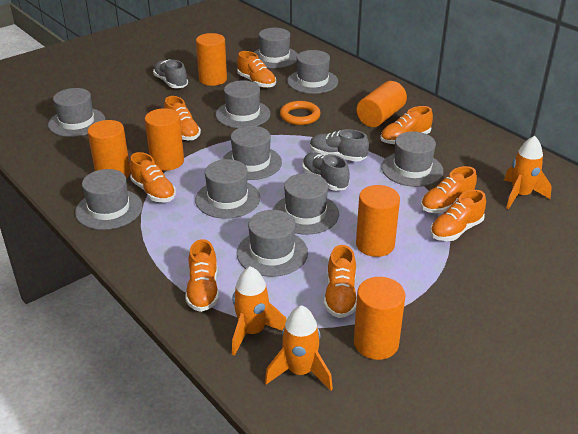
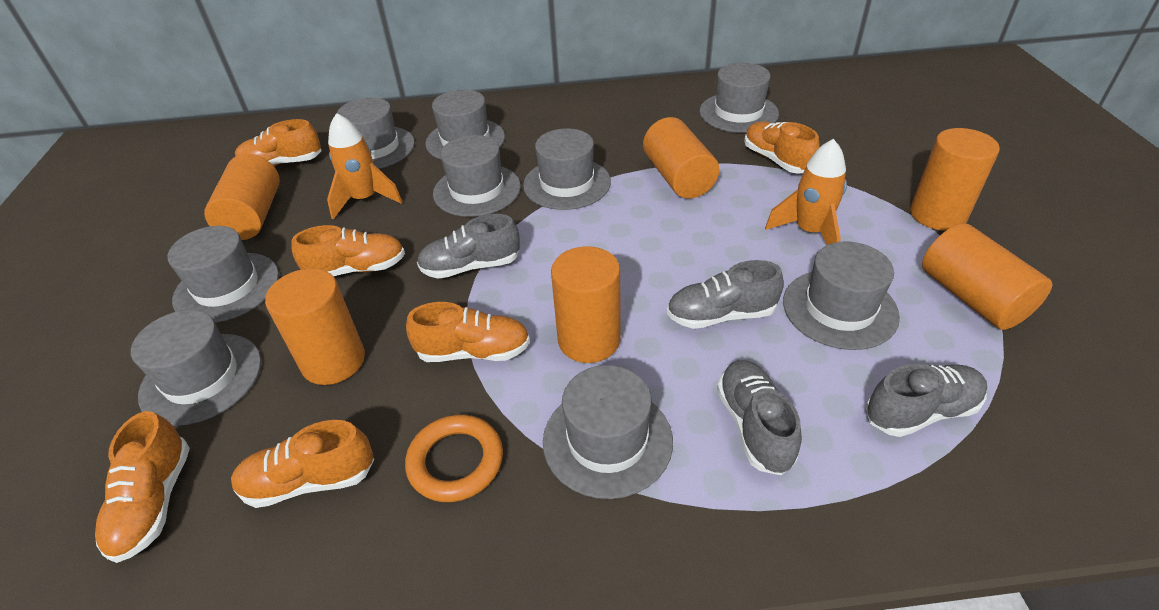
grey hat: [48,88,105,137] [75,169,143,230] [195,159,260,219] [216,80,271,128] [222,126,282,180] [237,210,308,277] [253,28,298,68] [273,173,339,235] [287,50,338,94] [381,131,444,187] = 10 -> [131,310,261,426] [168,226,279,323] [337,97,415,169] [425,90,505,160] [433,135,521,217] [523,128,611,210] [543,365,673,499] [699,63,779,133] [783,242,900,350] = 9
grey shoe: [153,59,188,88] [302,152,350,191] [310,129,369,162] = 3 -> [417,214,520,279] [667,260,784,329] [717,360,802,475] [866,364,987,437] = 4
orange rocket: [232,266,286,356] [265,305,333,391] [504,136,552,209] = 3 -> [327,113,403,219] [765,139,847,245] = 2
orange shoe: [130,152,176,202] [164,96,201,140] [185,239,219,312] [237,51,276,88] [324,245,357,318] [380,106,433,144] [421,166,477,213] [430,190,486,241] = 8 -> [95,411,190,563] [231,420,374,508] [235,119,322,166] [291,225,405,276] [406,302,530,362] [744,121,820,174] = 6

